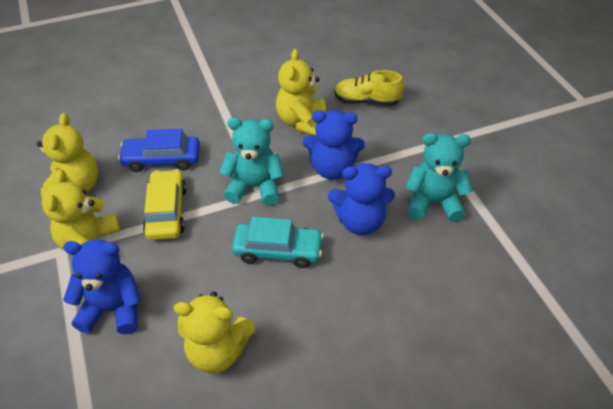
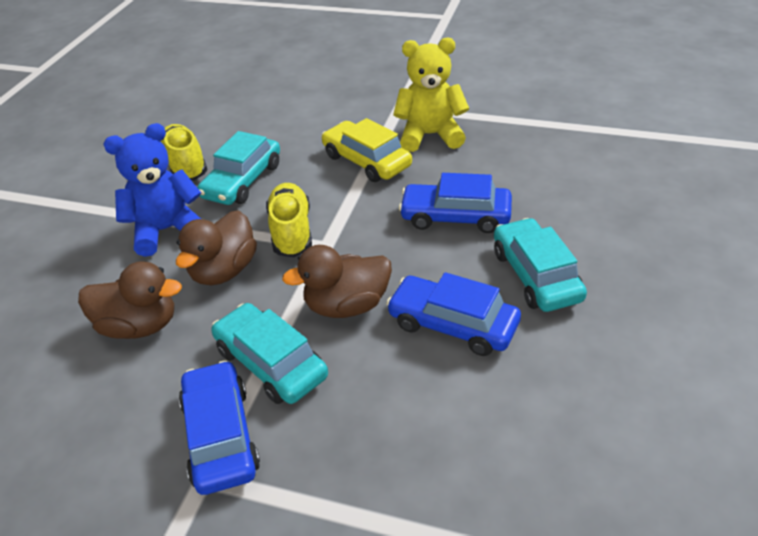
blue car: [118,129,200,172] = 1 -> [179,360,260,495] [386,272,521,356] [399,173,512,233] = 3
blue teddy bear: [63,239,141,334] [303,110,365,180] [328,163,395,235] = 3 -> [103,123,201,257] = 1
brown duck: none = 0 -> [78,261,182,339] [176,210,257,285] [282,245,392,318] = 3
turquoise car: [232,217,324,268] = 1 -> [197,131,280,205] [212,303,328,404] [494,218,587,312] = 3
turquoise teddy bear: [219,117,284,206] [405,133,473,222] = 2 -> none = 0
yellow shoe: [334,70,404,106] = 1 -> [160,124,208,181] [266,183,312,257] = 2
yellow teddy bear: [37,113,98,197] [41,169,120,251] [174,292,255,373] [276,49,326,135] = 4 -> [393,38,469,152] = 1

